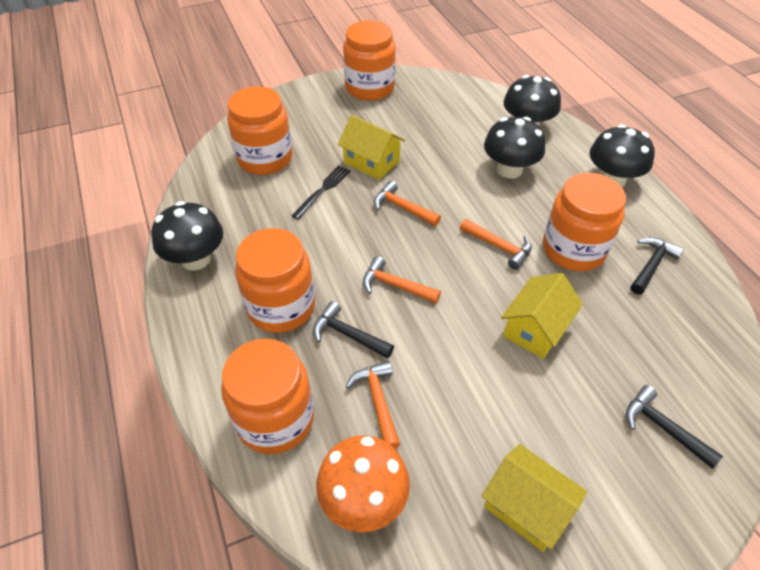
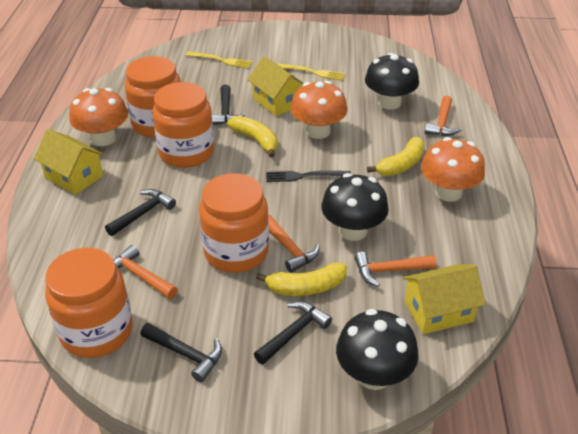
black hammer: [313,301,394,359] [626,385,723,469] [631,237,684,295] = 3 -> [105,189,176,236] [140,323,222,382] [212,85,245,125] [254,302,332,365] = 4
black mushroom: [151,201,223,271] [484,117,545,178] [503,75,561,126] [590,124,655,187] = 4 -> [321,173,389,241] [336,309,419,390] [365,53,419,110] = 3
orange jar: [221,339,314,454] [227,86,292,175] [235,228,315,333] [343,20,396,101] [543,173,626,271] = 5 -> [45,248,133,358] [125,56,181,138] [152,82,214,168] [199,173,269,273] = 4
orange mushroom: [316,435,410,532] = 1 -> [69,88,128,146] [290,81,347,139] [421,137,485,202] = 3
yellow banana: none = 0 -> [227,116,278,158] [256,263,347,296] [367,137,425,176] = 3
yellow fork: none = 0 -> [186,52,253,68] [277,63,345,81] = 2

